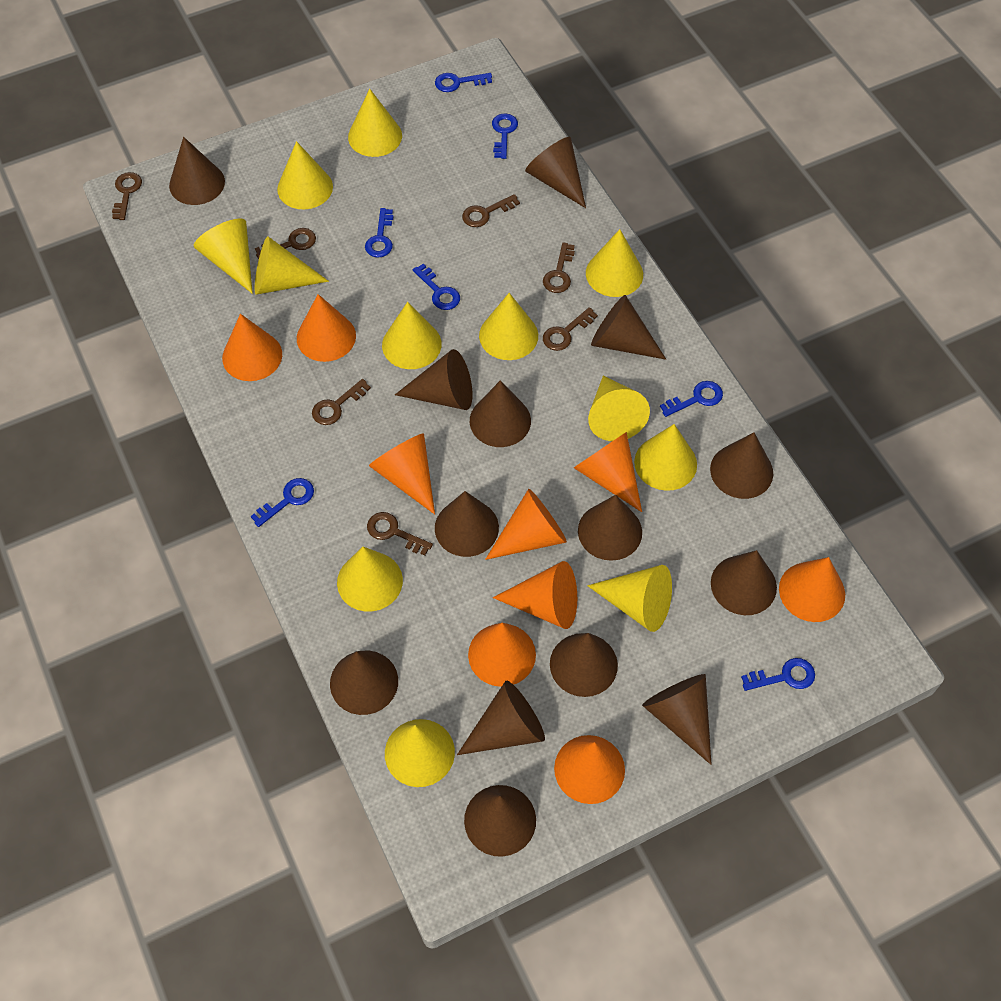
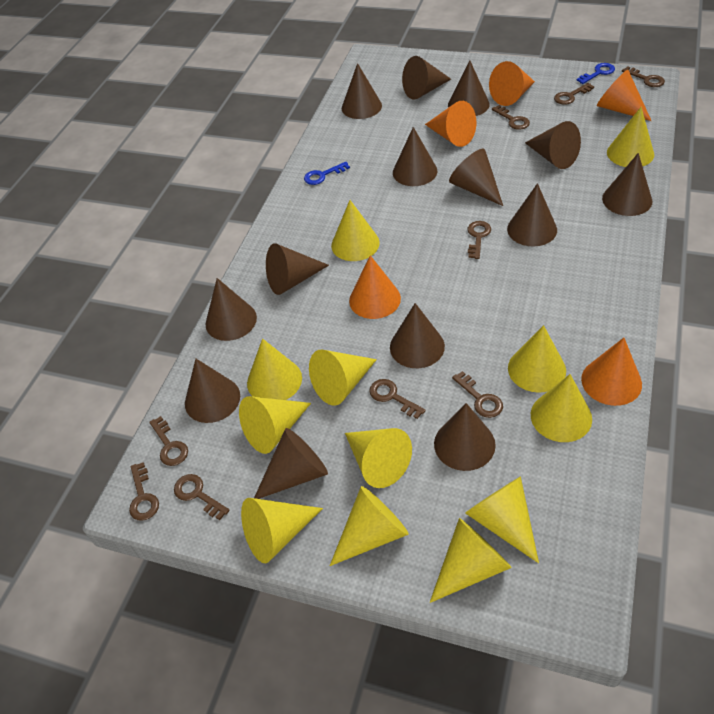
blue key: [251,478,314,527] [365,208,393,258] [413,264,460,310] [435,73,492,92] [492,113,518,159] [660,381,723,417] [741,658,815,691] = 7 -> [304,162,350,185] [577,63,615,84] = 2
brown key: [112,172,142,220] [255,228,316,259] [312,379,371,425] [367,512,433,556] [462,194,520,227] [543,242,575,293] [543,307,598,351] = 7 -> [129,462,159,521] [149,416,188,466] [174,474,230,520] [369,379,426,419] [452,371,503,418] [467,221,491,259] [492,105,530,130] [554,83,594,105] [622,66,665,87] = 9
orange cone: [222,314,282,381] [297,294,356,362] [369,433,435,515] [468,623,536,687] [485,489,567,560] [493,561,577,629] [554,735,625,804] [574,432,642,512] [779,557,845,622] = 9 -> [349,255,401,319] [425,101,476,147] [489,61,535,106] [581,338,642,406] [597,70,651,121] = 5

